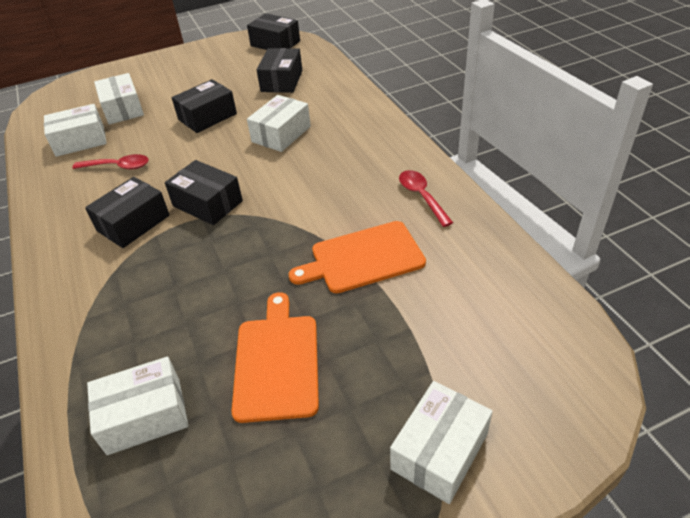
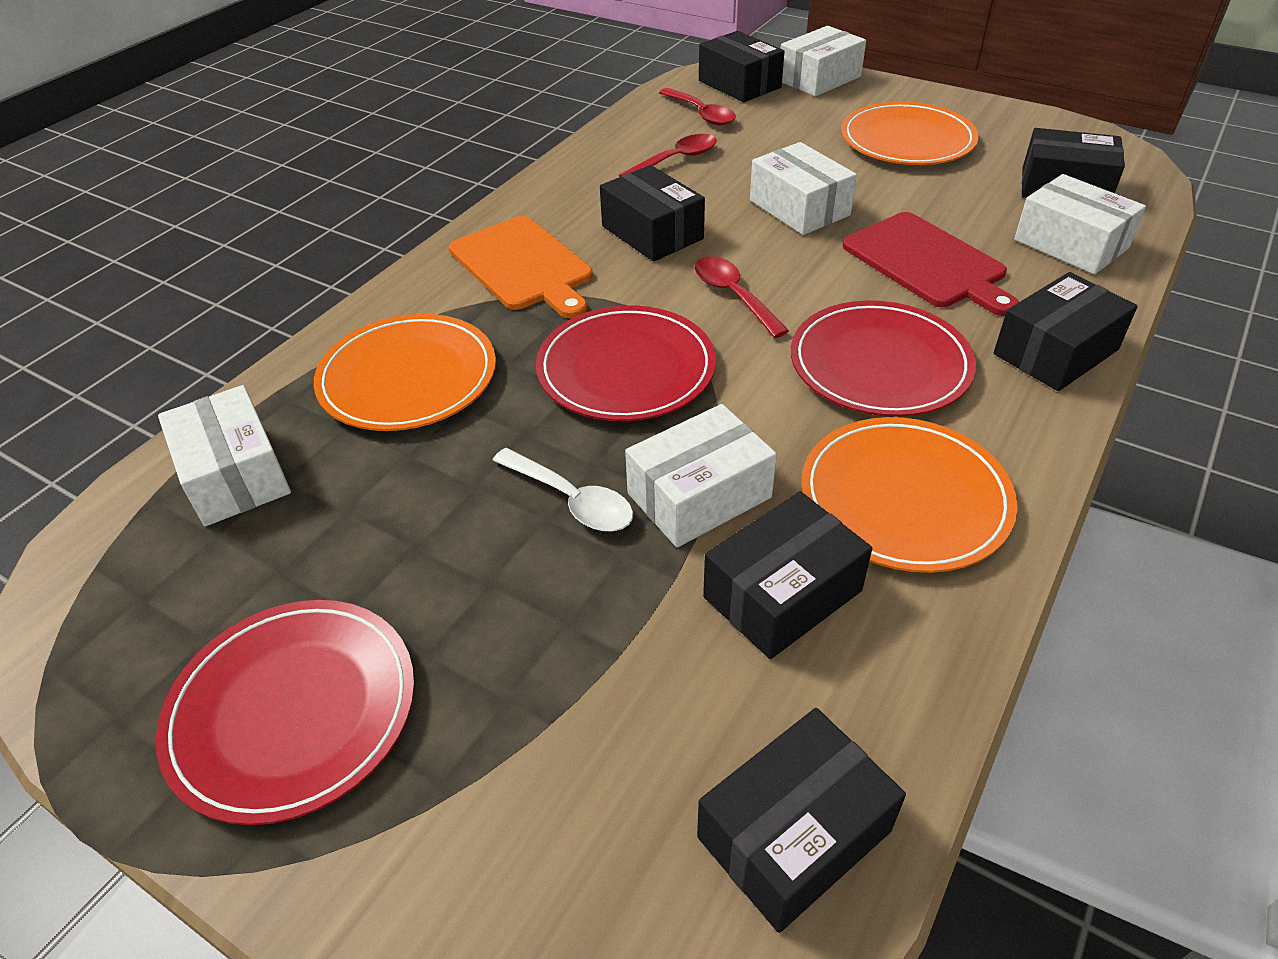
black box: [85,177,170,248] [165,160,243,225] [172,79,237,133] [247,13,300,50] [257,48,302,93] = 5 -> [600,165,705,262] [697,708,906,933] [699,31,785,102] [703,491,872,659] [994,272,1138,391] [1022,128,1125,198] = 6
orange cutting board: [231,292,319,423] [289,221,426,293] = 2 -> [449,216,593,318] = 1
orange plate: none = 0 -> [313,314,496,431] [801,417,1018,573] [841,101,979,165] = 3
red cutting board: none = 0 -> [843,212,1019,316] = 1
red plate: none = 0 -> [156,600,415,825] [536,305,716,421] [791,300,976,417] = 3
red spoon: [72,154,149,170] [399,170,453,227] = 2 -> [619,134,717,177] [659,88,736,126] [694,256,789,338] = 3
white spoon: none = 0 -> [492,448,633,531] = 1

